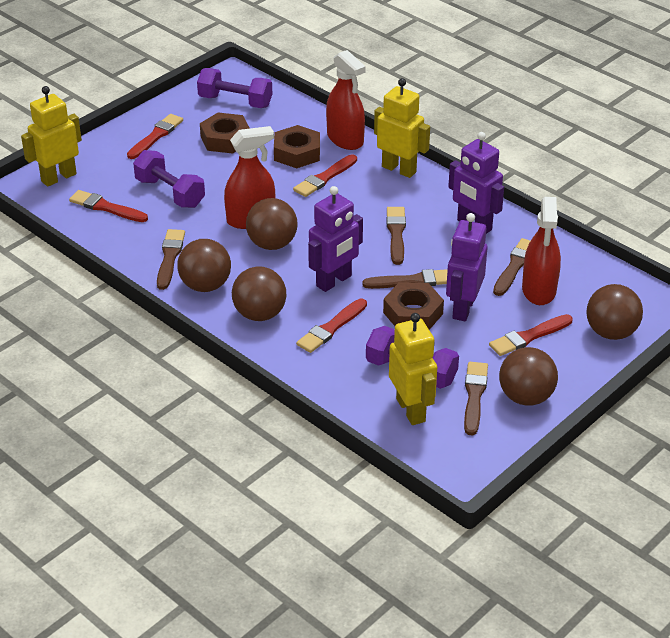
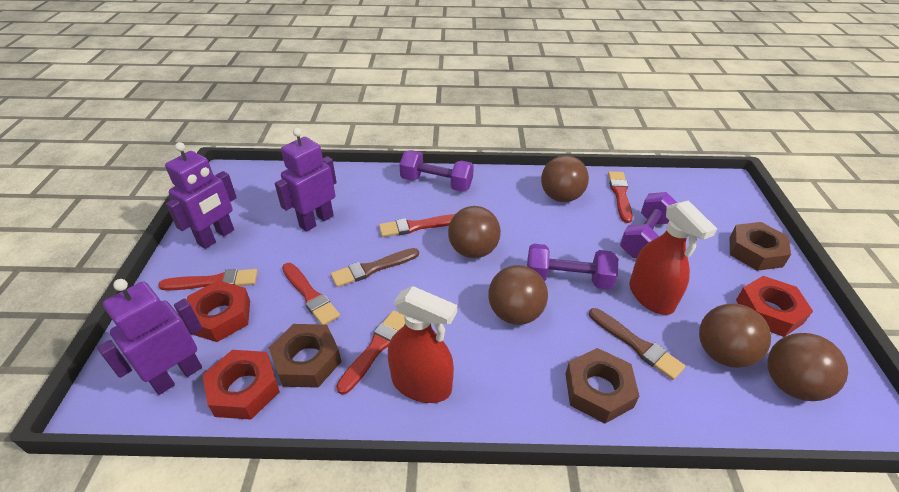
brown brush: [157,229,185,290] [362,269,448,289] [387,207,406,265] [464,362,488,435] [493,238,530,296] = 5 -> [331,248,419,287] [589,308,685,380] = 2
red nut: none = 0 -> [187,280,250,342] [203,350,280,420] [736,276,813,337] = 3
red spray bottle: [224,126,275,229] [326,50,366,150] [522,197,561,305] = 3 -> [388,286,457,403] [629,200,717,315] = 2
yellow robot: [21,86,82,187] [374,78,430,178] [389,313,437,425] = 3 -> none = 0

